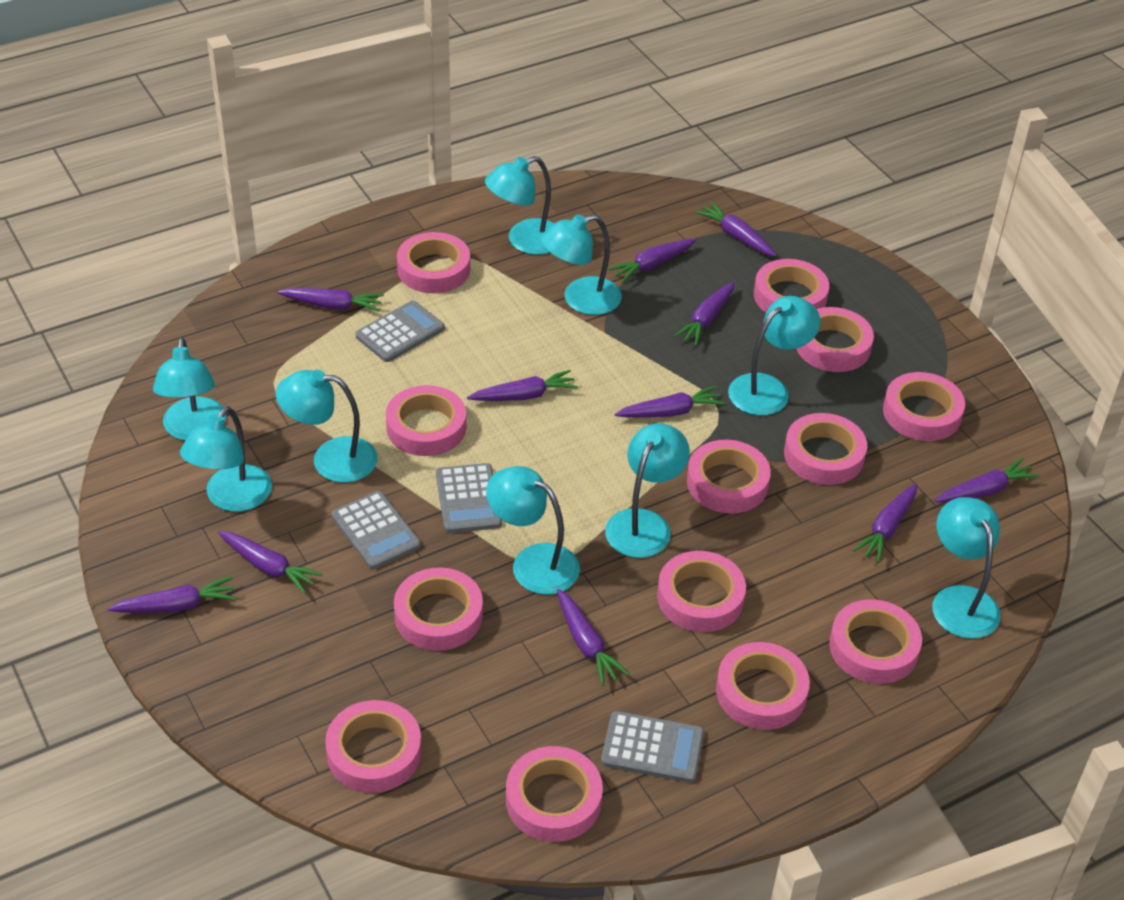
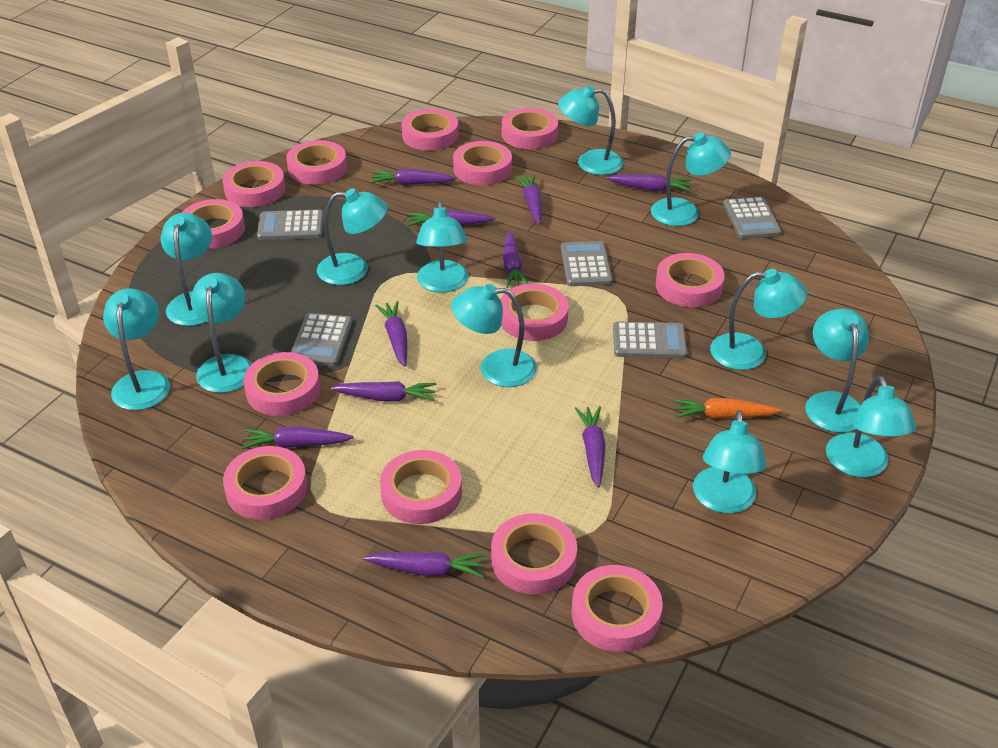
grey calculator: [331,491,421,569] [355,301,445,362] [436,463,502,533] [601,711,704,783] = 4 -> [257,209,324,240] [291,313,352,366] [561,241,613,286] [613,321,687,358] [723,197,781,239] = 5
orange carrot: none = 0 -> [673,398,782,419] = 1
purple carrot: [108,576,237,613] [218,531,323,594] [277,288,384,312] [467,370,578,401] [557,589,629,686] [608,238,696,283] [615,386,725,418] [674,281,734,346] [695,202,776,256] [853,483,917,563] [935,458,1039,503] = 11 -> [242,426,354,449] [331,381,437,402] [363,552,486,578] [371,169,456,185] [375,301,407,367] [406,210,495,226] [503,231,528,288] [515,174,542,224] [575,406,606,488] [606,174,692,191] = 10
turquoise lamp: [153,337,226,441] [180,406,272,512] [276,370,378,483] [485,156,554,255] [486,466,580,595] [541,214,622,315] [605,424,690,558] [728,296,820,415] [932,497,1000,639] = 9 -> [103,288,170,410] [161,213,212,326] [191,273,252,393] [317,188,388,285] [416,201,468,293] [451,284,537,387] [558,85,623,175] [651,133,731,226] [693,410,766,514] [710,269,807,370] [805,309,869,433] [826,376,916,478] = 12

